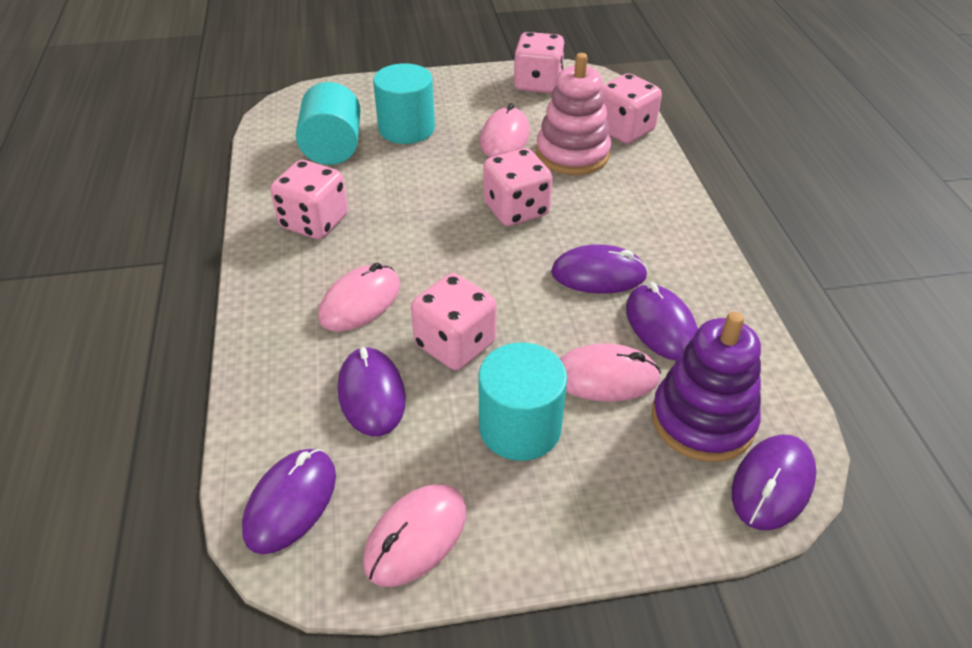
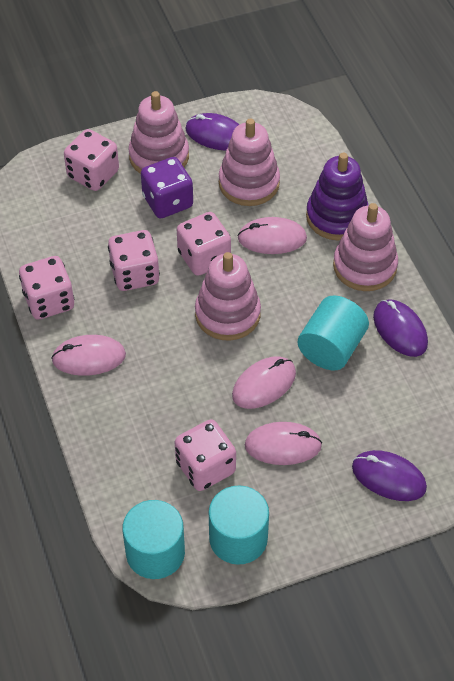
pink stacking toy: [536,53,611,175] = 1 -> [128,91,189,174] [195,252,261,340] [219,118,280,206] [333,203,398,291] = 4
purple dice: none = 0 -> [141,157,193,218] = 1
purple mouse: [242,449,336,554] [338,347,406,436] [551,244,648,294] [626,282,698,360] [732,435,817,530] = 5 -> [185,113,240,151] [352,450,427,501] [373,299,428,357] = 3

